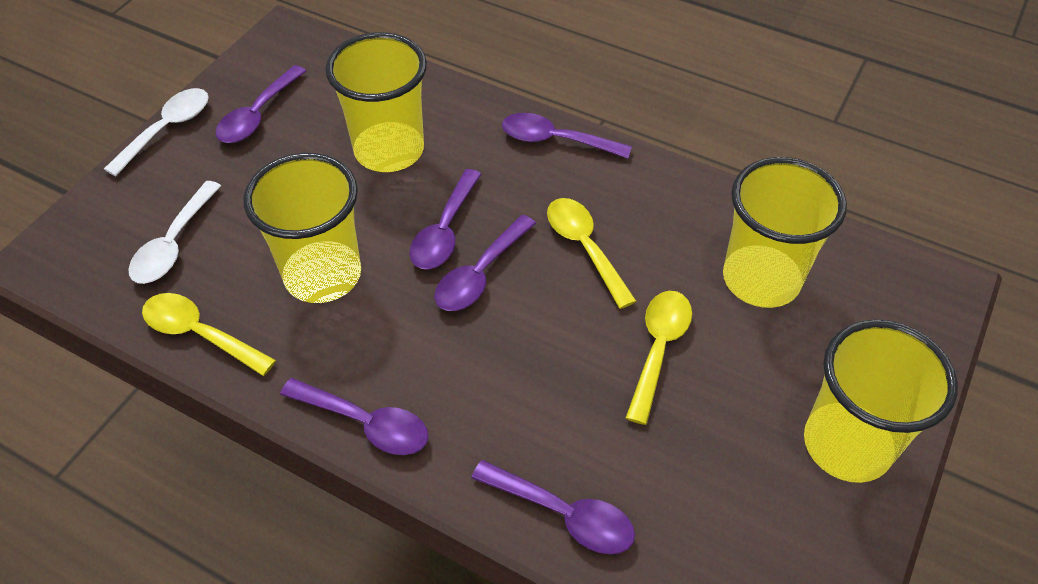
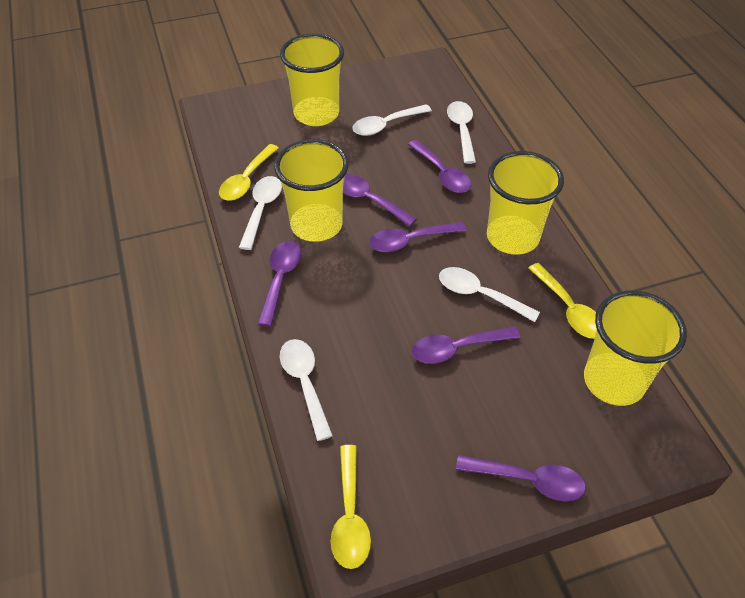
white spoon: [104,88,209,176] [128,181,221,284] = 2 -> [239,176,282,250] [280,339,333,441] [352,104,432,136] [439,267,540,322] [447,101,476,164] = 5

